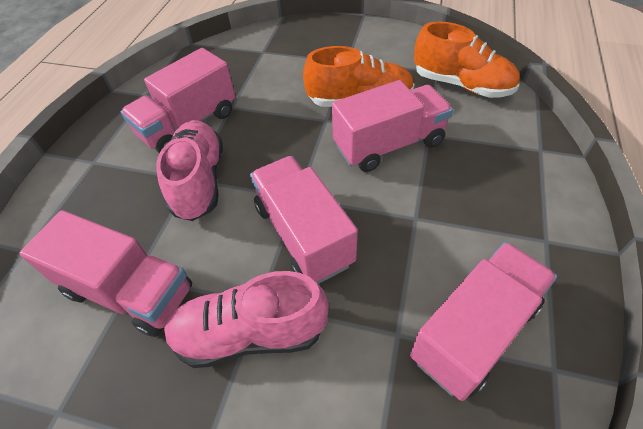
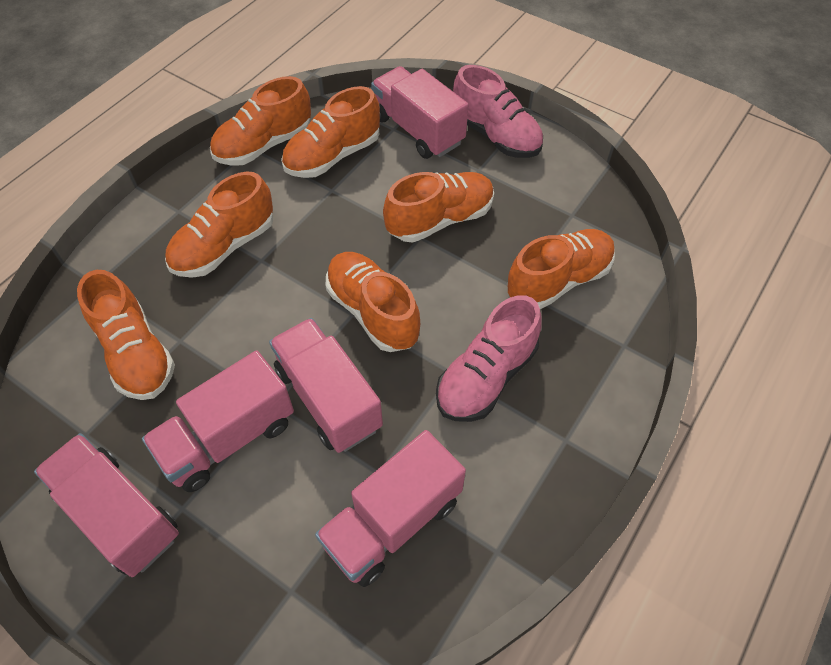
orange shoe: [303,46,415,107] [414,21,520,98] = 2 -> [77,270,175,400] [165,172,274,278] [210,76,311,166] [281,86,380,178] [325,252,420,352] [383,172,494,243] [507,229,615,309] = 7

